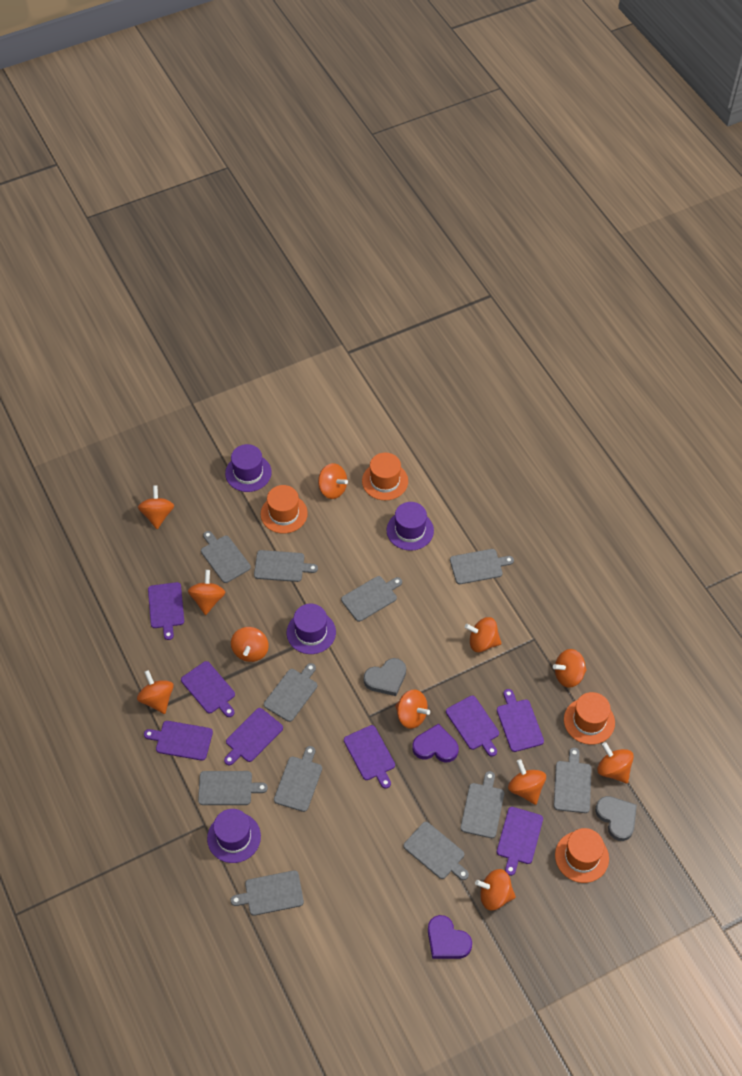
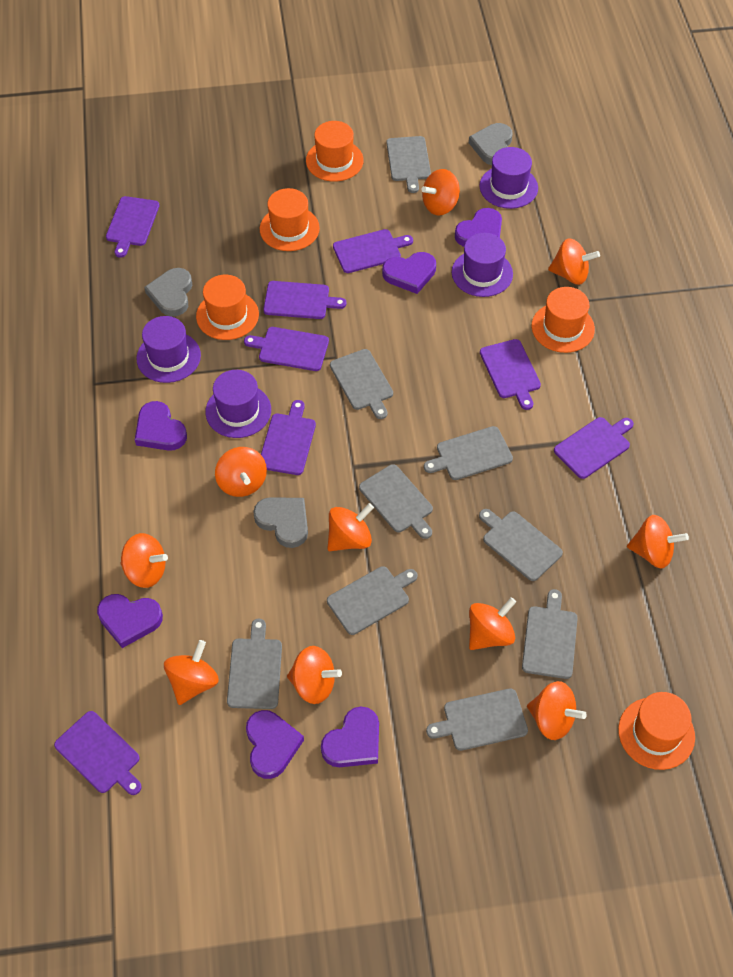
grey cutting board: [198,771,268,805] [201,531,251,583] [231,870,304,916] [254,550,318,582] [264,663,317,722] [274,746,322,812] [341,576,402,622] [403,822,469,880] [450,549,514,584] [460,771,504,838] [554,748,592,813] = 11 -> [227,619,282,709] [327,566,417,635] [330,349,393,419] [359,464,433,539] [386,136,431,193] [424,426,513,480] [426,688,528,751] [479,509,563,581] [522,589,578,679] = 9
grey heart: [364,658,406,696] [595,796,637,841] = 2 -> [144,268,192,317] [253,497,308,548] [469,123,513,165] = 3
orange hat: [261,485,308,533] [362,453,408,500] [555,828,609,883] [564,692,615,745] = 4 -> [196,275,259,340] [260,188,320,251] [306,121,364,182] [531,287,595,353] [618,692,695,770] = 5
orange spinning top: [137,670,174,714] [138,485,174,529] [188,570,225,615] [231,627,269,662] [318,463,348,499] [395,690,430,729] [465,617,502,652] [475,869,516,911] [508,759,546,805] [553,649,587,688] [597,742,634,783] = 11 -> [120,533,168,588] [164,640,219,705] [215,447,267,497] [287,646,342,704] [327,503,374,551] [422,169,460,216] [469,597,516,650] [527,681,587,740] [548,238,600,285] [627,515,689,568] = 10
purple heart: [412,724,459,763] [428,915,472,959] = 2 -> [97,594,163,648] [135,401,187,451] [246,710,304,779] [321,707,379,767] [382,252,436,294] [455,208,502,247] = 6

